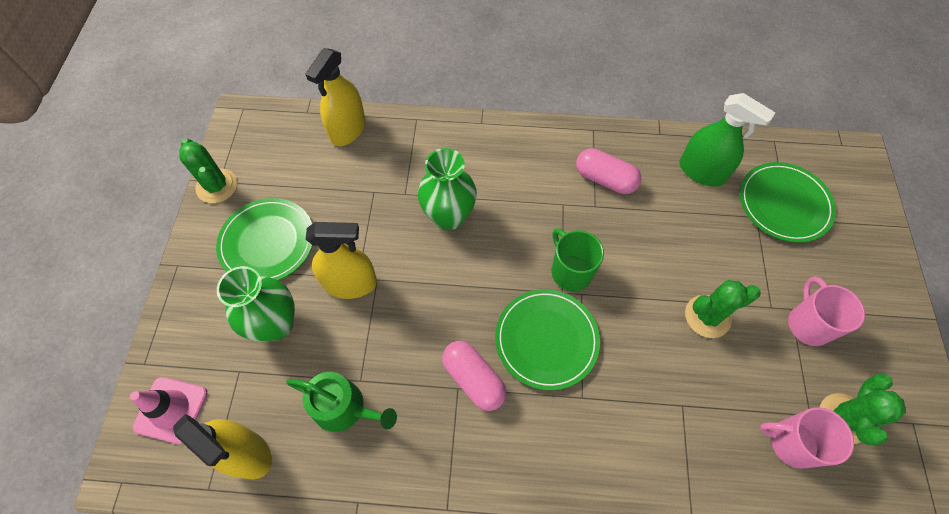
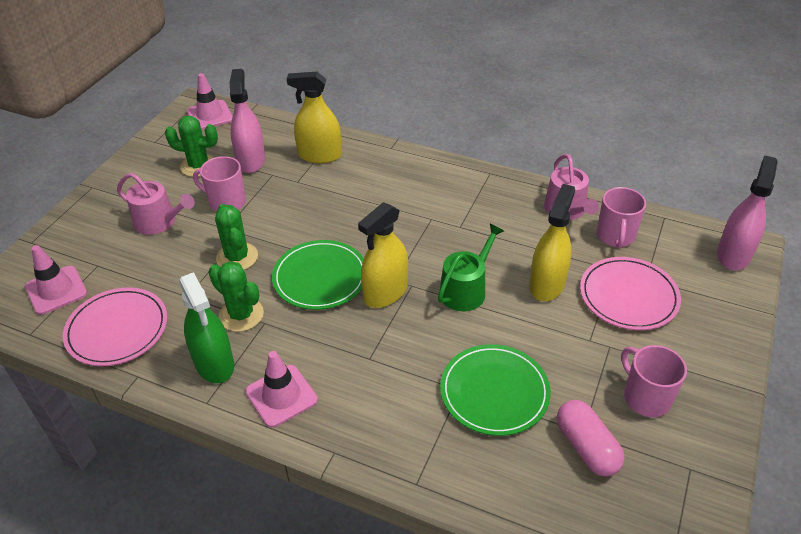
green mug: [552,228,604,291] = 1 -> none = 0
green plate: [216,198,313,280] [495,289,600,390] [740,162,836,243] = 3 -> [272,240,364,310] [440,344,551,436] = 2
green vase: [217,266,295,341] [418,148,477,230] = 2 -> none = 0
pink capsule: [442,341,507,411] [576,148,641,194] = 2 -> [557,400,625,476] = 1
pink mug: [759,407,854,469] [788,276,865,346] = 2 -> [193,156,246,212] [597,187,646,248] [621,345,687,417] = 3
pink plate: none = 0 -> [63,287,167,366] [580,257,681,330] = 2
pink spray bottle: none = 0 -> [230,69,265,173] [717,155,778,271] = 2
pink traffic cone: [130,377,208,444] = 1 -> [25,245,87,315] [187,73,233,130] [245,351,318,428] = 3
pink watering can: none = 0 -> [117,173,195,235] [544,154,599,220] = 2

